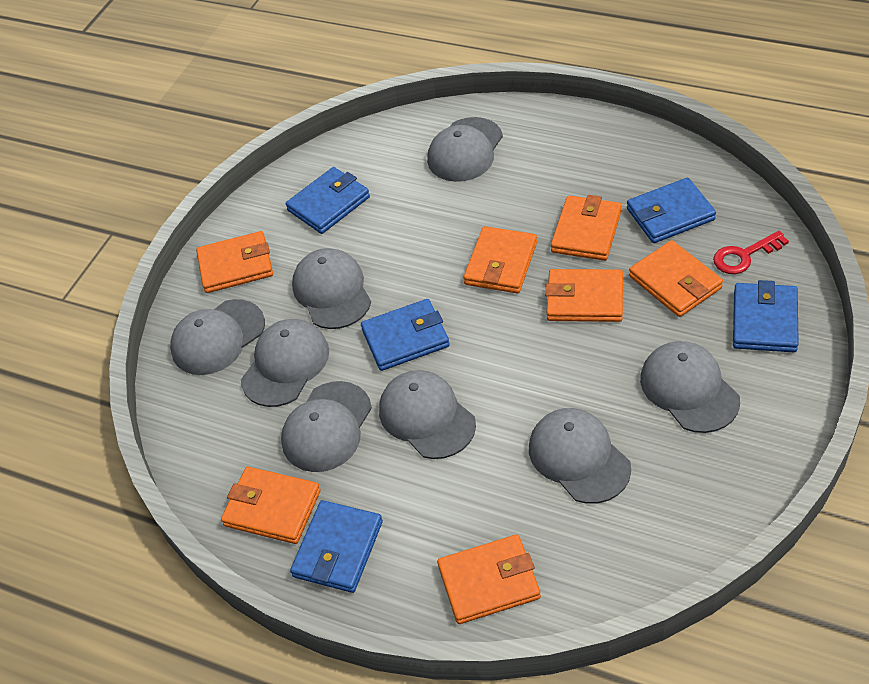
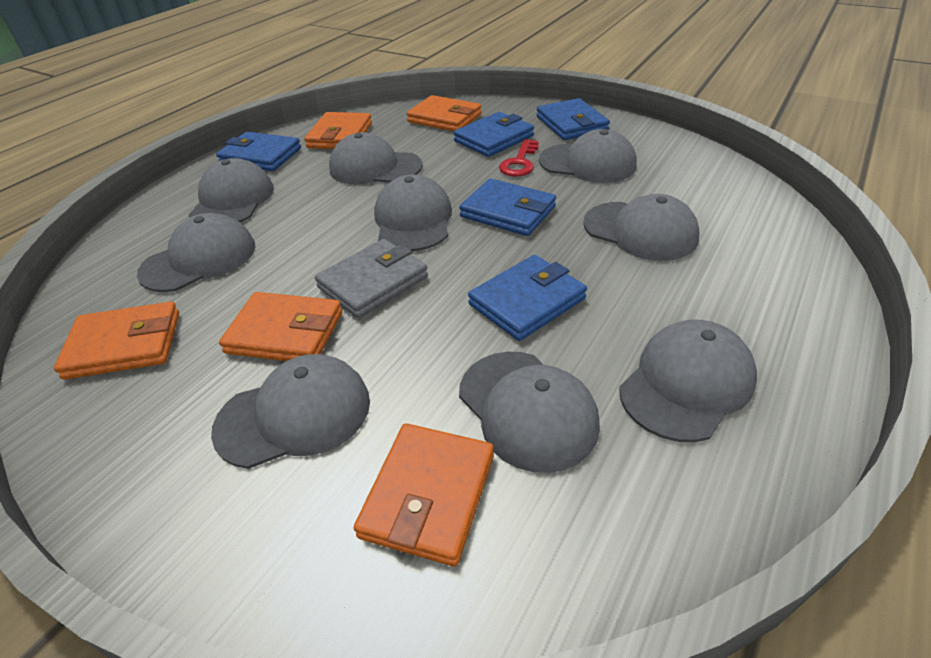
grey cap: [170,299,265,375] [241,319,329,407] [281,381,372,472] [292,248,371,329] [379,370,476,459] [427,117,503,182] [529,408,631,504] [640,341,740,433] = 8 -> [137,213,255,292] [188,158,274,223] [211,354,370,469] [329,132,423,184] [374,175,452,251] [459,352,600,473] [539,129,637,183] [583,194,700,261] [619,320,757,442] = 9
grey wallet: none = 0 -> [315,239,428,318] = 1
orange wallet: [196,231,273,293] [221,467,321,544] [437,534,541,624] [463,226,537,293] [545,269,623,322] [551,195,622,261] [629,240,723,317] = 7 -> [54,302,179,380] [219,292,342,361] [304,112,372,149] [354,423,494,566] [407,95,482,131] = 5

